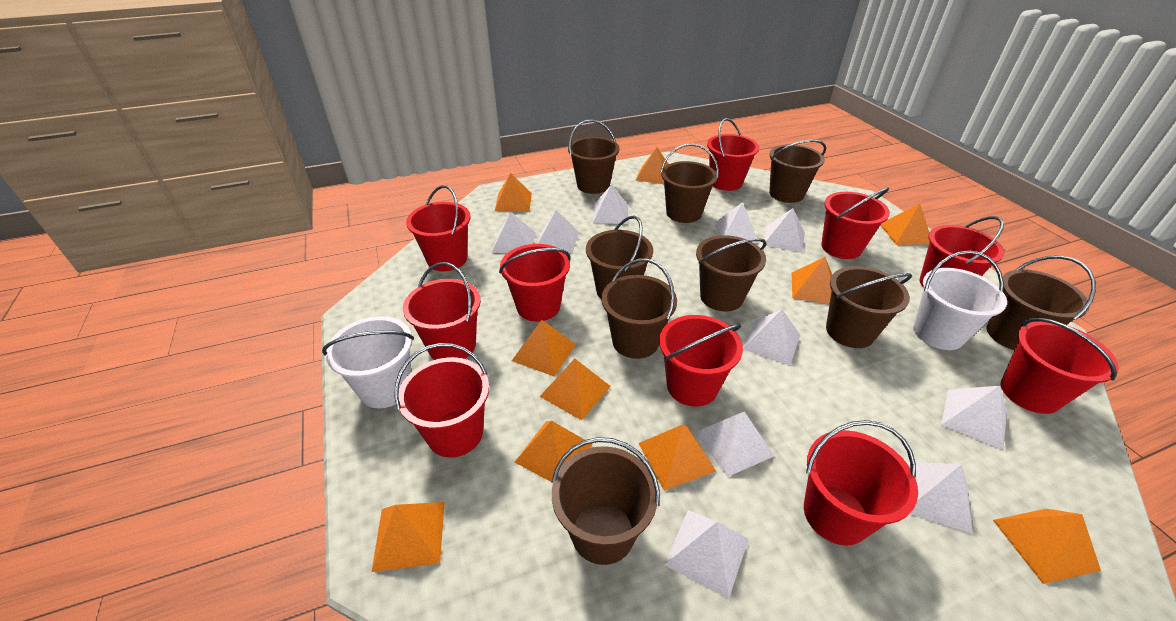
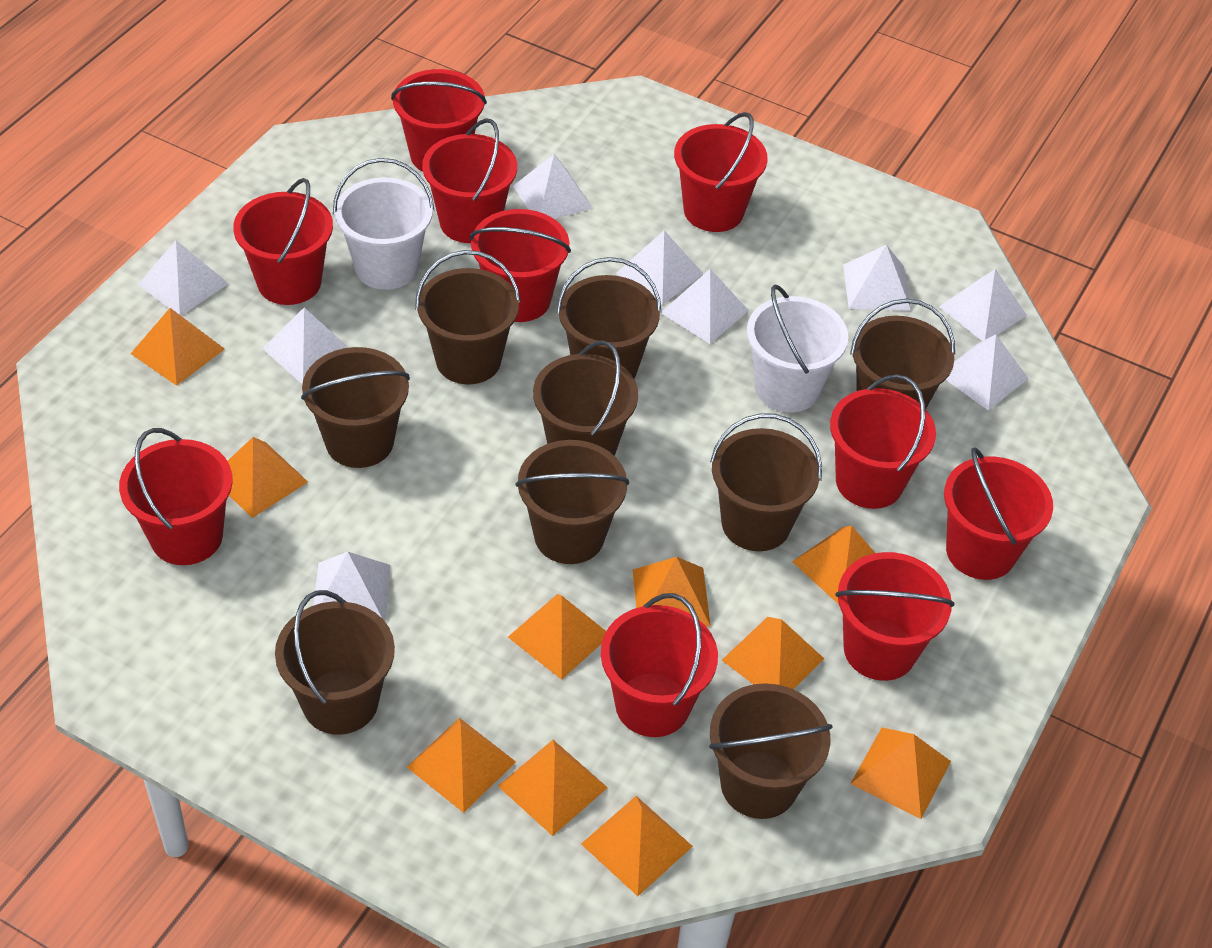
white pyramid: [492,212,536,253] [537,210,579,253] [593,184,629,224] [664,510,749,599] [695,412,774,477] [715,202,758,243] [743,309,801,365] [764,208,805,253] [906,462,973,534] [941,386,1007,450] = 10 -> [138,240,229,315] [262,308,349,384] [313,552,390,621] [513,154,592,219] [616,230,703,305] [661,269,749,344] [843,245,911,310] [939,269,1027,341] [946,334,1029,411] = 9

